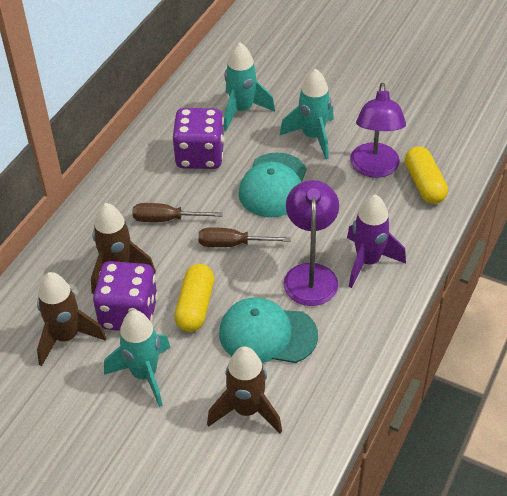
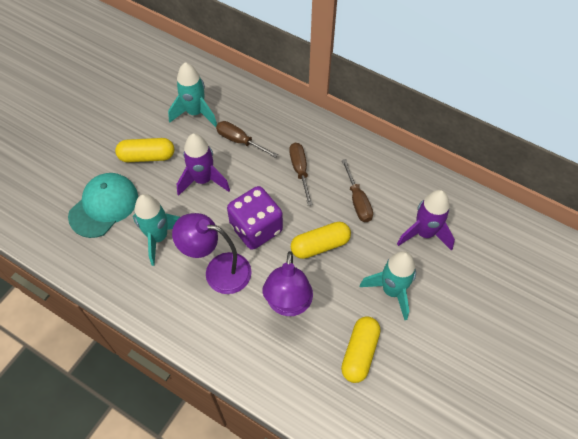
brown rocket: [37,272,106,366] [91,203,156,294] [207,346,282,433] = 3 -> none = 0
brown screwdriver: [132,203,223,222] [198,227,291,247] = 2 -> [216,121,278,158] [289,143,313,206] [341,159,373,222] = 3
purple dice: [93,261,158,331] [173,108,225,169] = 2 -> [227,186,283,250] = 1
purple rocket: [347,194,406,288] = 1 -> [177,133,230,196] [397,190,455,251] = 2
turquoise cap: [219,298,318,363] [238,152,306,217] = 2 -> [68,173,138,238] = 1
yellow capsule: [174,264,214,332] [405,146,448,204] = 2 -> [115,138,174,162] [291,222,351,259] [341,317,381,383] = 3

